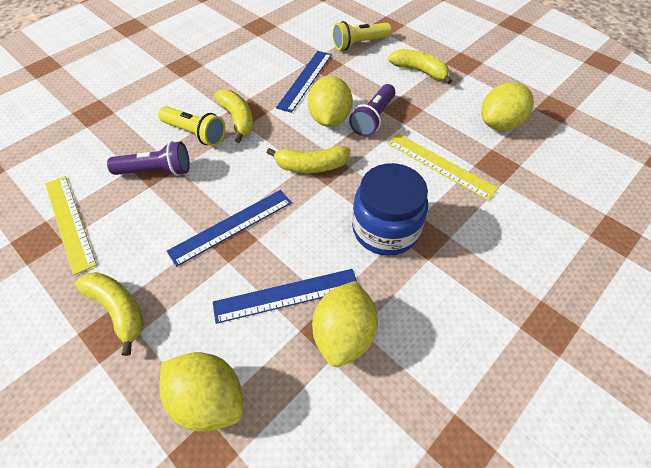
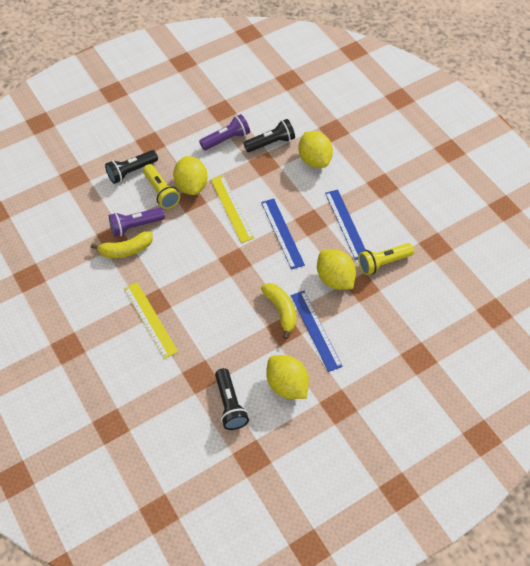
black flashlight: none = 0 -> [105,150,158,184] [215,368,249,430] [243,119,295,152] = 3
blue jar: [352,163,428,256] = 1 -> none = 0
yellow banana: [75,272,144,356] [215,89,253,143] [267,145,350,173] [388,49,452,84] = 4 -> [91,231,153,258] [261,283,296,339] = 2

